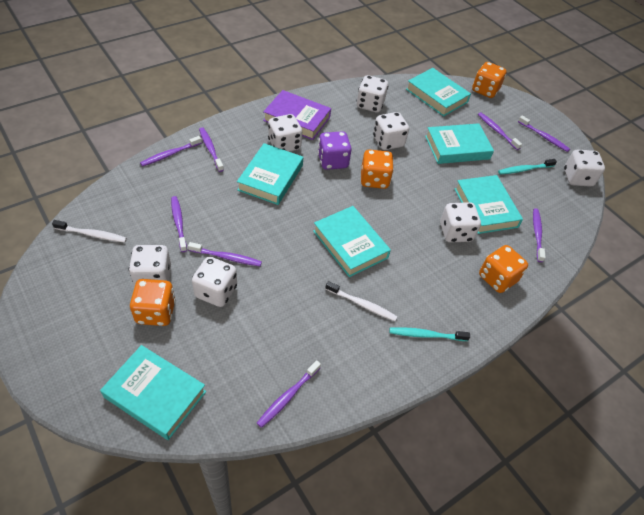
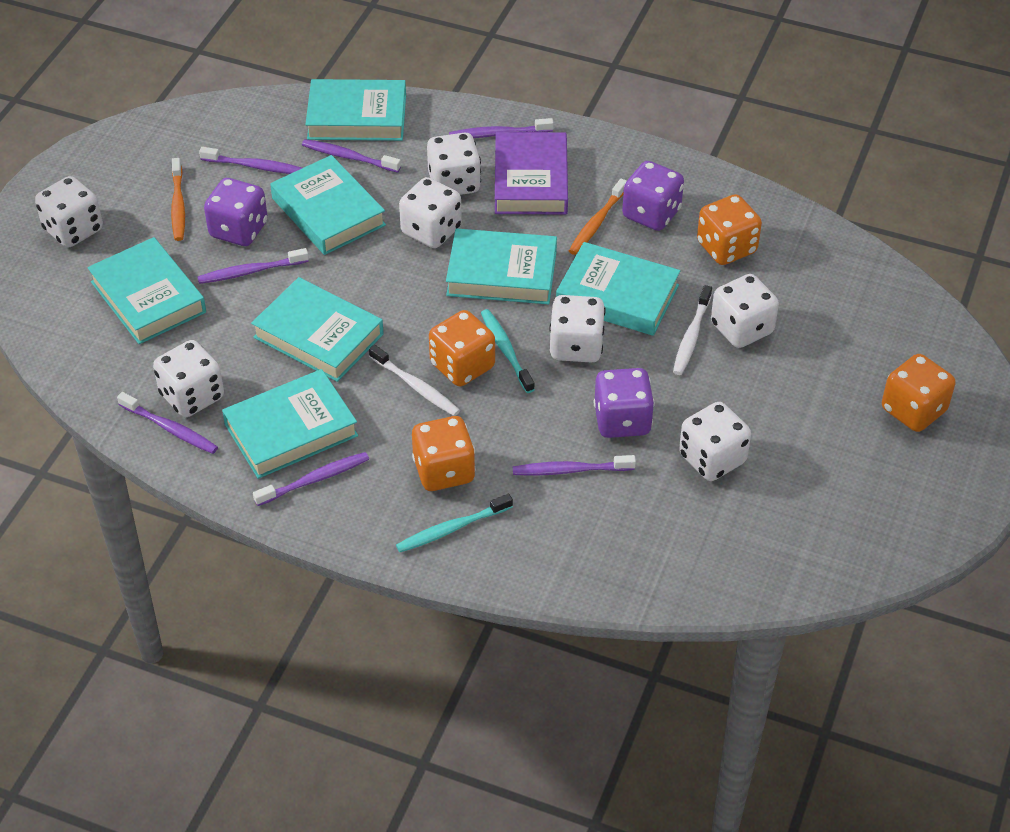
orange toothbrush: none = 0 -> [171,158,185,241] [569,179,627,255] = 2
purple dice: [318,131,352,170] = 1 -> [204,178,268,246] [594,368,655,438] [622,161,684,231] = 3
purple toothbrush: [140,136,202,167] [171,196,187,252] [188,242,262,266] [199,128,224,172] [257,360,321,428] [478,112,522,150] [518,116,570,152] [533,208,546,262] = 8 -> [117,392,218,454] [197,248,309,284] [199,147,302,174] [253,452,369,506] [302,139,401,173] [449,118,554,138] [513,455,636,476] = 7
turquoise book: [100,345,206,440] [237,143,303,205] [313,206,391,277] [406,68,471,117] [425,123,494,164] [455,175,523,234] = 6 -> [87,237,206,344] [222,369,358,479] [251,277,384,382] [270,155,386,255] [305,79,406,141] [446,228,557,304] [556,242,680,336] = 7

